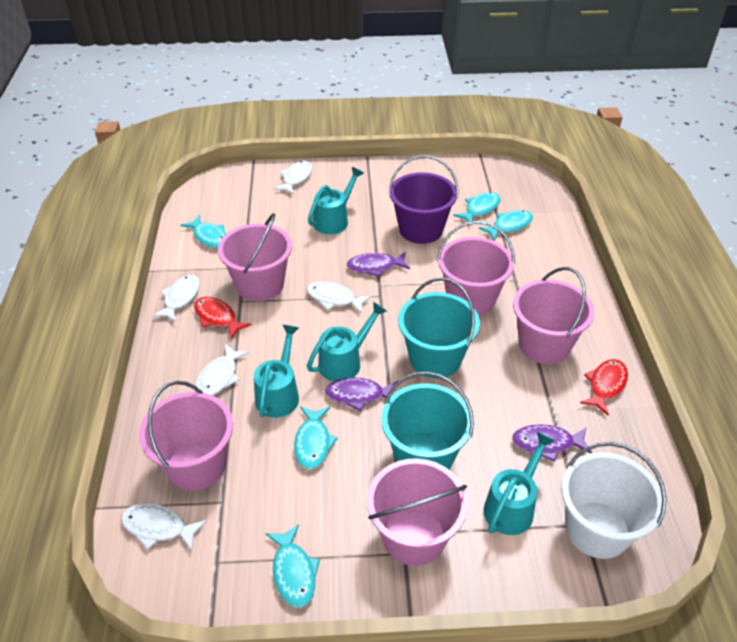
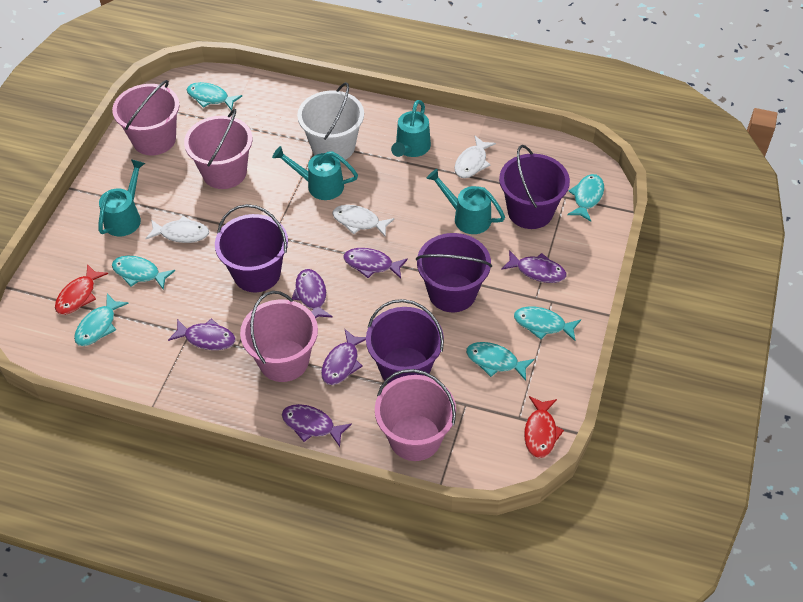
pink bucket: [139,381,233,491] [218,213,292,301] [367,458,468,566] [437,221,515,316] [513,267,595,364] = 5 -> [112,80,180,155] [184,109,252,189] [240,291,318,382] [375,369,456,461] = 4
purple bucket: [389,155,459,244] = 1 -> [215,204,288,292] [366,299,444,384] [416,233,492,312] [499,145,570,229] = 4
purple fish: [325,378,398,411] [347,252,410,277] [512,424,592,462] = 3 -> [168,319,236,350] [282,404,352,447] [292,269,333,318] [321,329,366,385] [344,248,408,279] [501,250,566,283] = 6
turquoise bucket: [381,371,474,469] [398,277,480,378] = 2 -> none = 0
turquoise fish: [181,215,226,249] [265,524,320,608] [294,407,338,470] [453,192,501,226] [479,210,533,240] = 5 -> [74,294,129,346] [112,256,175,290] [187,82,242,111] [466,342,535,381] [514,307,581,341] [567,174,604,222] = 6
white fish: [121,504,207,550] [152,275,200,322] [195,344,250,396] [273,161,312,195] [307,281,371,313] = 5 -> [146,216,209,243] [332,205,395,237] [455,136,496,178] = 3

